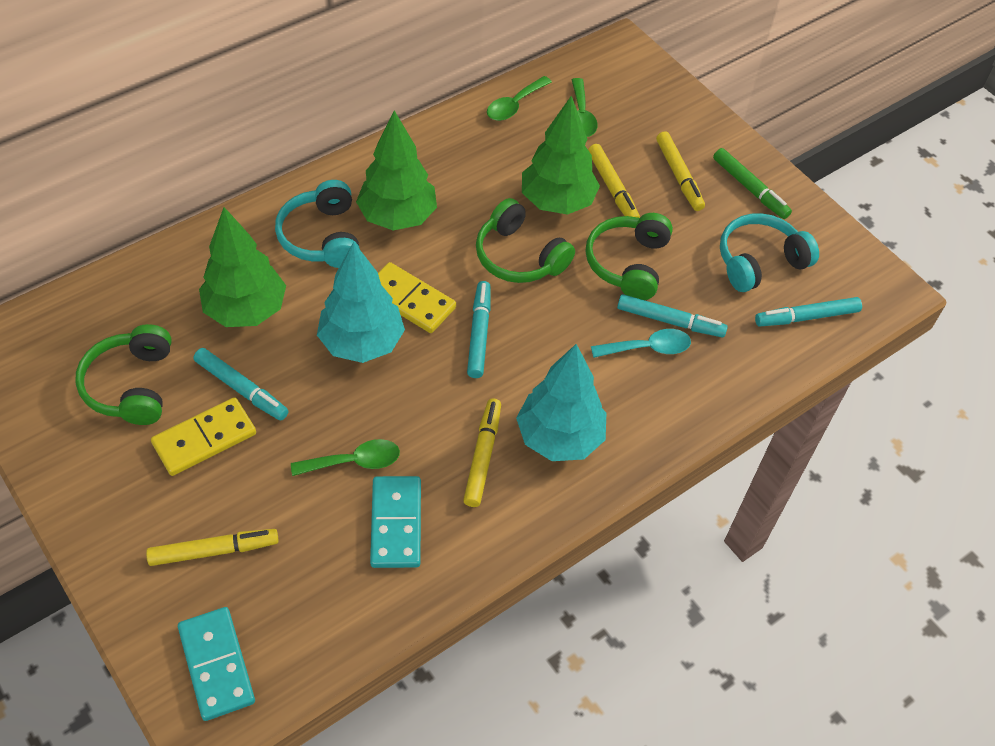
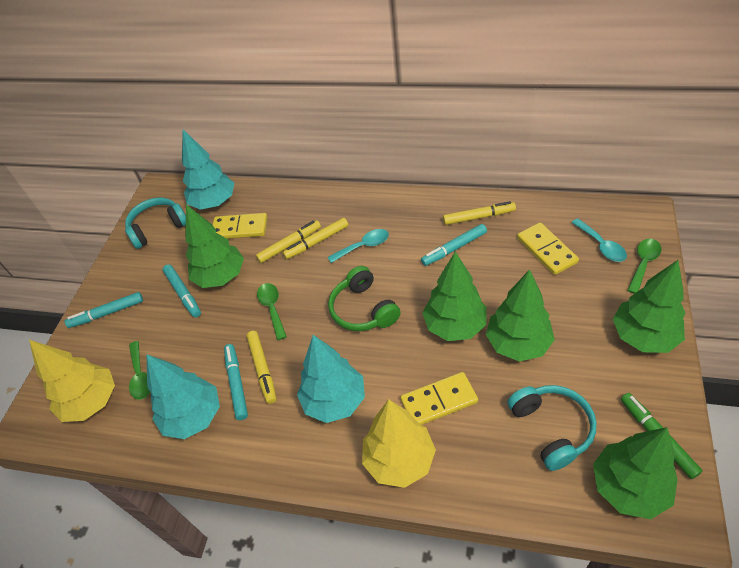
green headphones: [76,324,172,425] [476,198,575,283] [586,213,673,300] = 3 -> [328,266,401,331] = 1
green tree: [199,207,286,327] [356,111,437,230] [522,96,600,215] = 3 -> [185,205,244,288] [422,252,487,341] [486,269,555,362] [593,427,678,519] [613,260,686,353] = 5
turquoise domino: [178,607,255,721] [370,476,421,568] = 2 -> none = 0
turquoise spoon: [591,329,691,358] = 1 -> [328,229,389,263] [571,218,627,262] = 2
turquoise tree: [317,242,405,363] [516,344,606,461] = 2 -> [147,354,220,439] [182,129,234,210] [297,335,365,423] = 3
yellow domino: [151,397,256,476] [378,262,456,333] = 2 -> [213,213,267,239] [400,372,478,425] [517,222,579,275] = 3
yellow tree: none = 0 -> [29,340,115,422] [362,399,436,488] = 2

